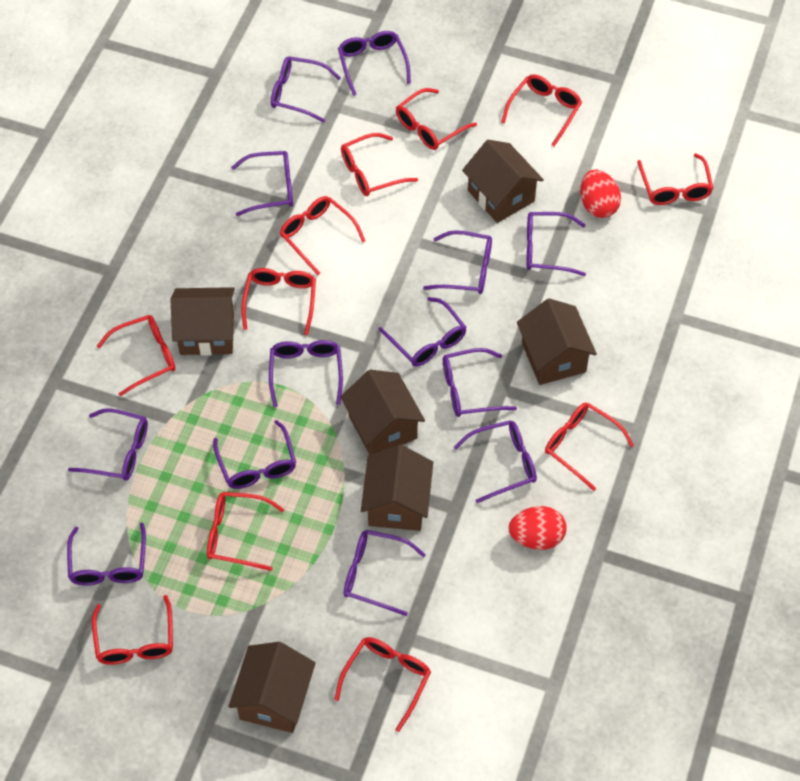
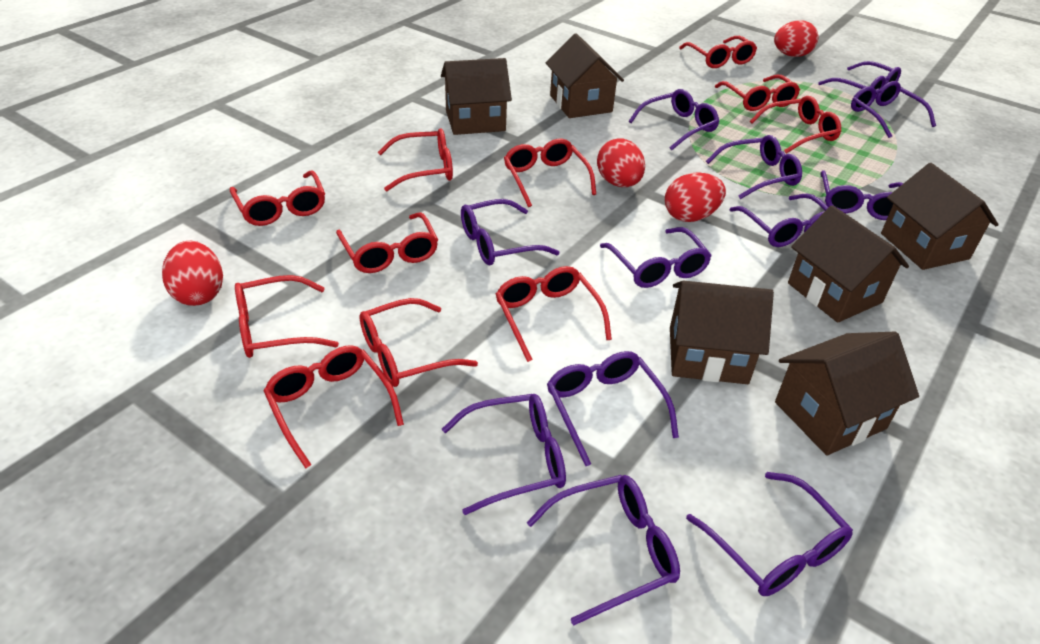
purple glasses: [67,523,146,586] [68,408,148,481] [213,420,296,489] [231,151,293,216] [269,340,343,407] [271,56,341,122] [338,31,411,96] [344,530,426,616] [378,297,467,367] [423,230,492,294] [443,348,517,417] [454,420,537,503] [527,212,586,276] = 13 -> [442,394,566,515] [461,199,560,265] [526,475,680,625] [547,351,679,466] [600,227,712,288] [629,89,719,150] [686,472,853,596] [706,135,802,199] [729,194,829,247] [818,61,901,100] [820,170,903,220] [851,81,936,138] = 12
red egg: [509,506,567,550] [580,170,621,218] = 2 -> [162,241,223,306] [597,138,645,187] [665,172,726,222] [774,20,819,57] = 4

